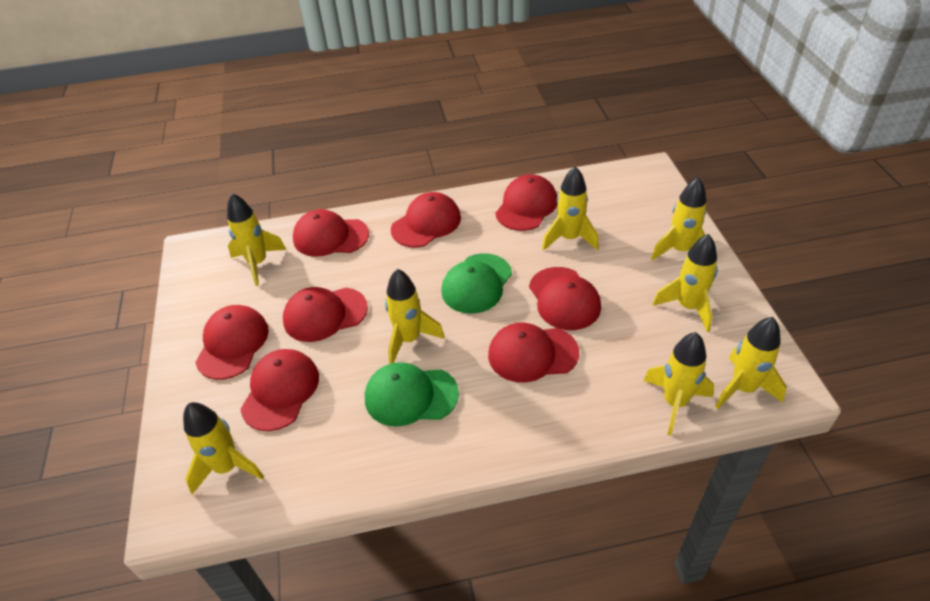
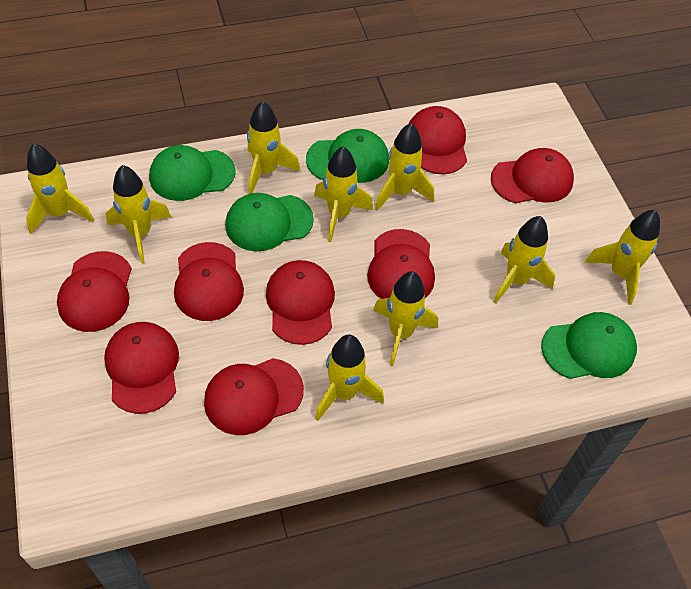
green cap: [365,362,459,427] [441,253,512,314] = 2 -> [149,145,235,201] [225,193,314,251] [306,129,389,183] [541,312,637,379] = 4
yellow rocket: [183,402,264,494] [227,193,286,286] [385,269,445,364] [542,166,599,251] [643,332,714,436] [651,178,706,261] [653,234,717,332] [715,317,787,409] = 8 -> [26,143,94,234] [106,165,171,263] [247,101,300,194] [314,146,373,242] [315,335,384,421] [373,271,438,366] [375,123,434,211] [493,216,555,304] [585,210,660,305] = 9

